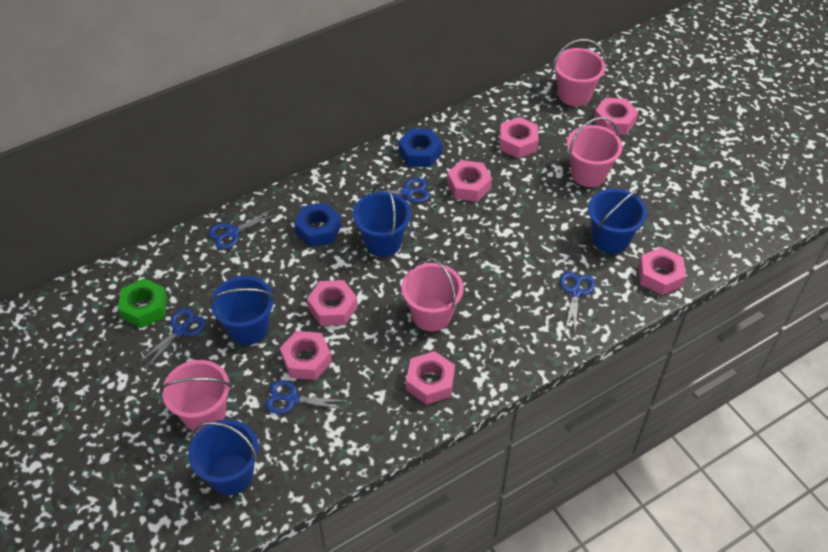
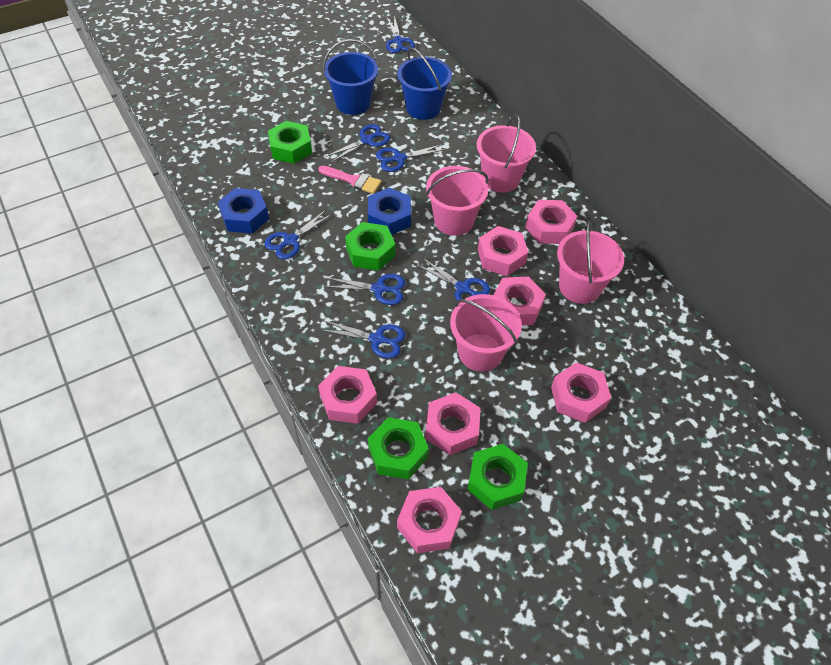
blue bucket: [188,419,259,495] [209,276,275,345] [353,183,411,257] [588,188,647,254] = 4 -> [323,39,379,115] [397,47,452,120] = 2
blue scissors: [138,308,205,368] [208,209,278,249] [265,380,346,414] [361,178,430,203] [560,272,595,333] = 5 -> [264,210,332,259] [321,321,406,359] [324,274,405,305] [325,124,390,162] [376,144,446,172] [386,16,415,53] [416,258,490,300] = 7
green nut: [118,278,167,328] = 1 -> [268,121,312,164] [345,222,396,271] [368,417,429,480] [467,444,528,510] = 4
pink brush: none = 0 -> [318,166,381,194] = 1

